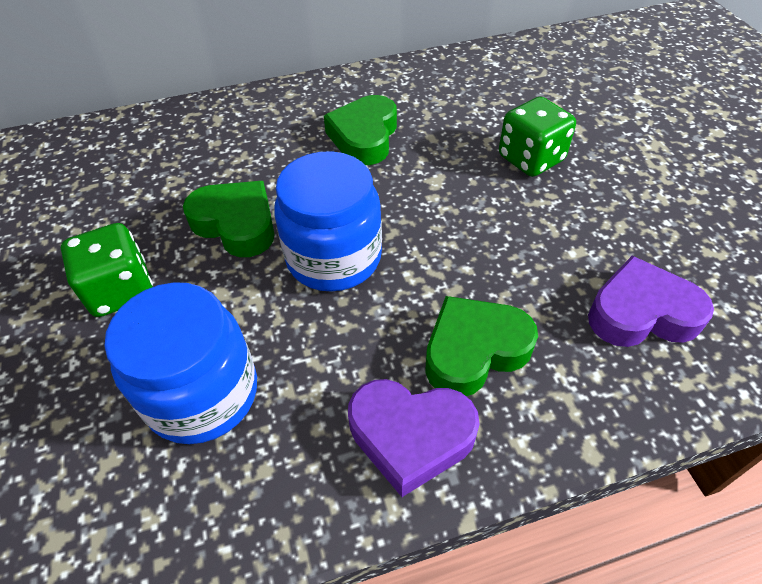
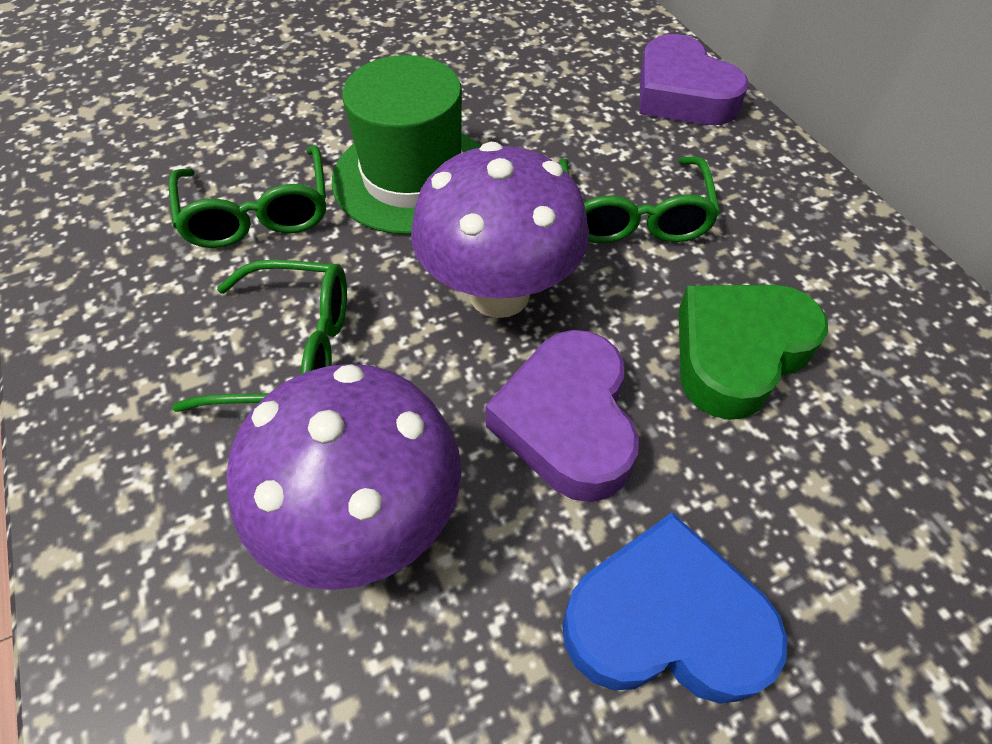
blue heart: none = 0 -> [562,512,788,704] = 1
blue jar: [104,282,257,444] [274,151,382,292] = 2 -> none = 0
green dice: [61,223,153,317] [499,97,576,177] = 2 -> none = 0
green glasses: none = 0 -> [169,145,326,248] [172,259,347,412] [559,157,720,244] = 3
green hat: none = 0 -> [332,55,481,234] = 1
green heart: [183,181,274,257] [324,95,397,165] [425,296,538,396] = 3 -> [679,285,828,420] = 1
purple mushroom: none = 0 -> [226,364,461,590] [411,142,589,318] = 2

